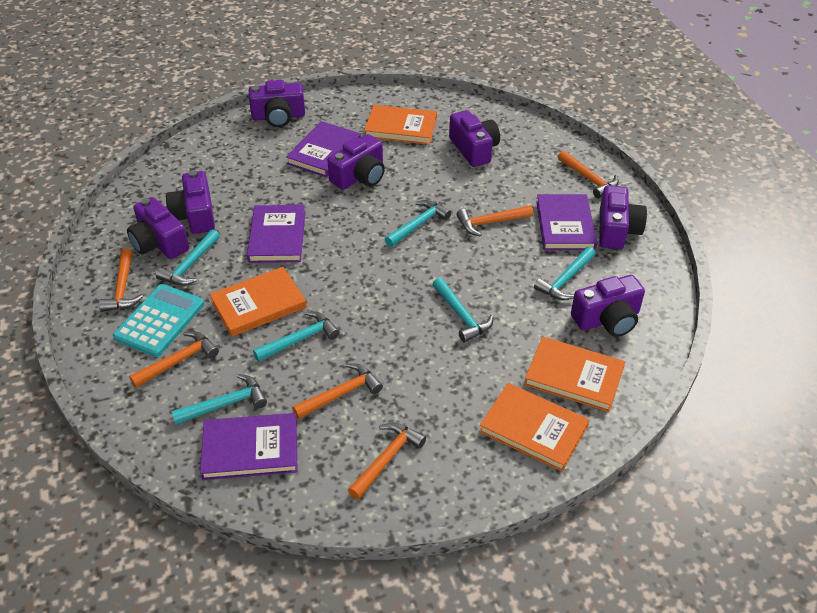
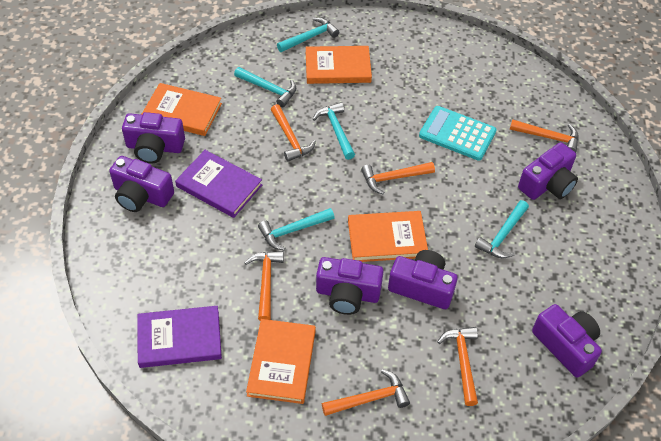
purple book: [200,413,298,480] [247,205,305,263] [286,121,361,177] [536,194,597,250] = 4 -> [137,306,222,368] [175,150,262,218] = 2
purple camera: [127,197,189,259] [166,170,215,234] [249,80,305,127] [327,134,385,190] [449,110,500,167] [571,275,645,337] [599,185,647,249] = 7 -> [109,156,174,212] [122,112,185,163] [316,257,384,315] [388,250,458,309] [518,142,578,200] [532,304,602,378] = 6
turquoise hammer: [156,229,220,286] [171,374,267,425] [253,311,340,362] [385,200,451,247] [432,277,493,343] [534,247,596,300] = 6 -> [234,67,296,107] [258,208,335,251] [277,17,339,52] [313,102,355,160] [475,200,529,258] = 5

